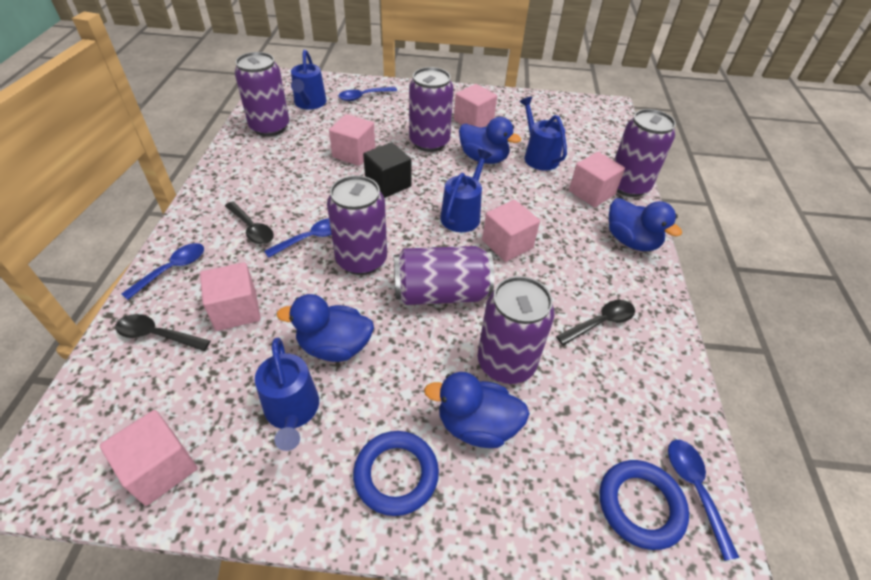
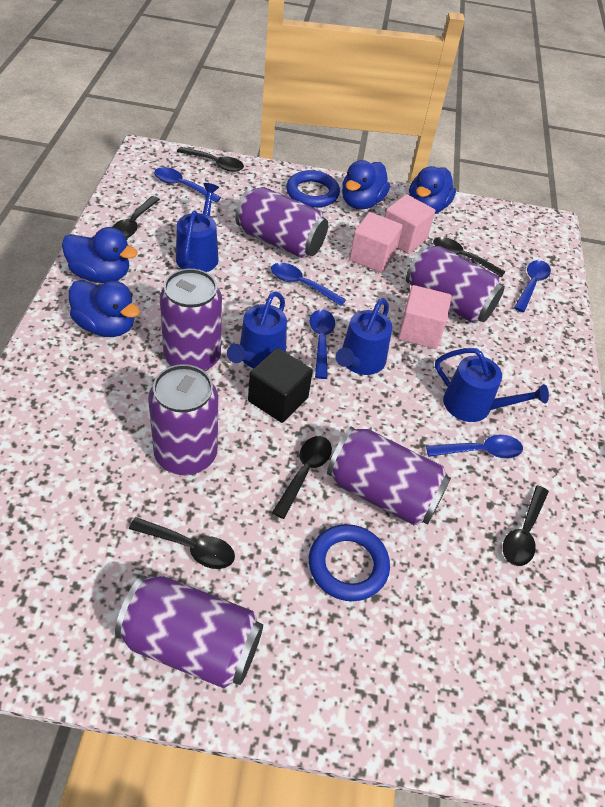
black spoon: [115,314,210,351] [225,202,274,244] [556,300,635,345] = 3 -> [113,196,160,238] [129,517,235,569] [177,147,244,172] [272,436,332,519] [433,237,505,278] [503,485,549,566] = 6
blue spoon: [122,243,204,300] [264,218,331,258] [338,87,397,101] [668,440,739,561] = 4 -> [154,167,221,203] [271,263,346,306] [310,309,335,379] [426,435,523,458] [514,260,551,312] = 5
pink cube: [99,410,197,506] [200,262,261,331] [329,114,375,166] [454,84,497,128] [482,200,540,262] [569,152,625,207] = 6 -> [349,212,403,273] [385,194,435,254] [398,285,452,349] = 3

